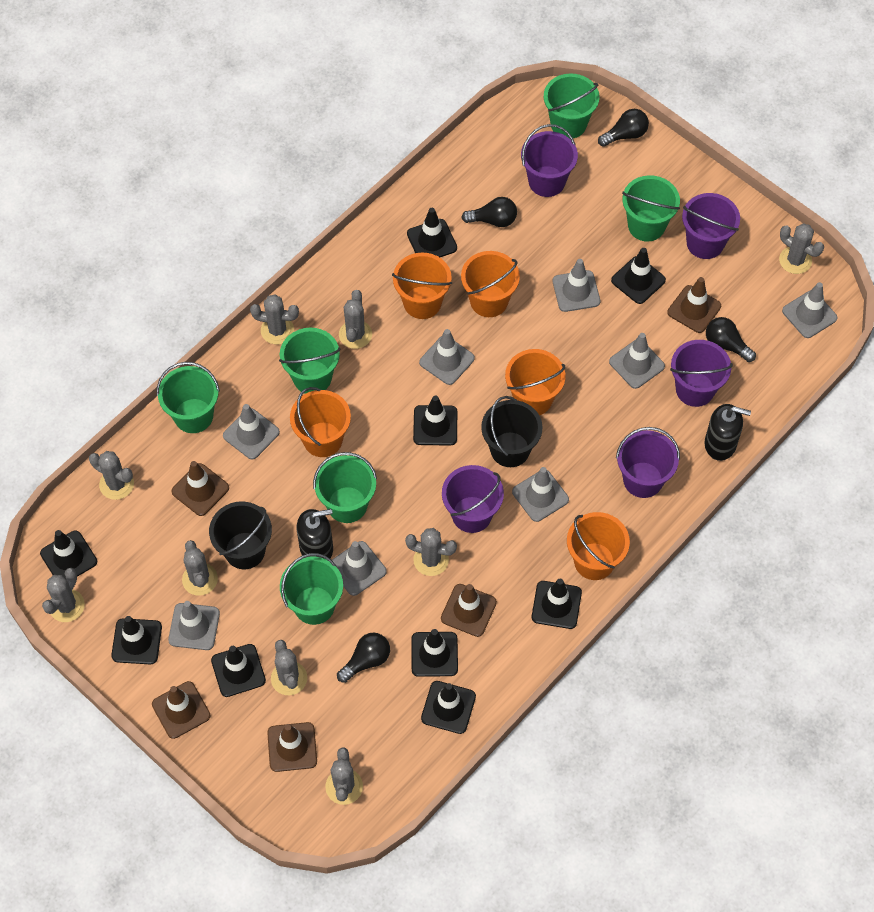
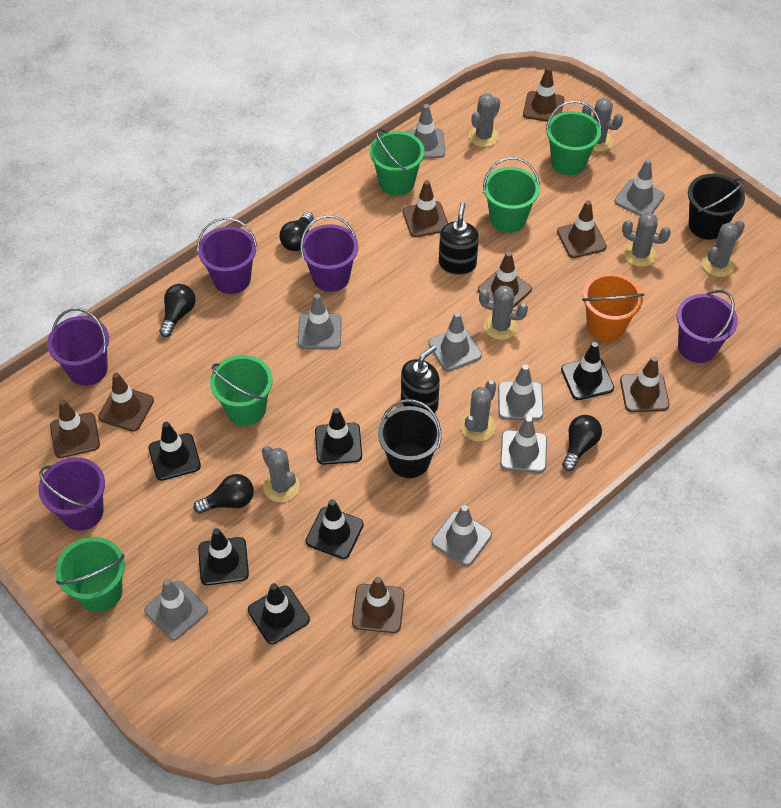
black traffic cone: [40,530,97,579] [111,616,162,665] [211,644,266,697] [407,208,457,257] [411,629,458,677] [413,395,457,446] [421,681,476,734] [532,579,582,629] [611,248,666,304] = 9 -> [148,422,201,481] [198,528,249,585] [248,583,310,644] [306,499,364,559] [315,408,362,465] [561,342,614,400] = 6
brown traffic cone: [152,681,211,739] [171,461,229,516] [267,722,317,772] [441,584,497,637] [667,277,721,333] = 5 -> [50,400,100,458] [98,372,154,432] [352,577,404,633] [403,180,448,237] [478,252,532,308] [523,67,564,122] [557,200,607,258] [620,356,669,412] = 8
green bucket: [157,362,220,433] [279,328,340,394] [280,553,343,625] [313,452,377,523] [544,73,599,139] [622,175,680,242] = 6 -> [56,537,125,612] [210,355,273,426] [370,129,425,196] [483,157,540,233] [546,100,602,175] = 5
grey cactus: [42,568,85,622] [89,451,134,500] [182,540,218,596] [250,294,299,344] [271,640,307,695] [325,748,363,805] [339,290,372,349] [405,528,457,576] [779,223,824,274] = 9 -> [262,446,300,502] [461,380,496,441] [469,93,500,147] [479,285,528,340] [582,98,623,152] [622,213,671,267] [702,220,745,277] = 7
orange bucket: [290,387,351,457] [392,252,452,319] [461,251,520,317] [505,349,565,415] [567,512,630,580] = 5 -> [582,273,644,341] = 1

